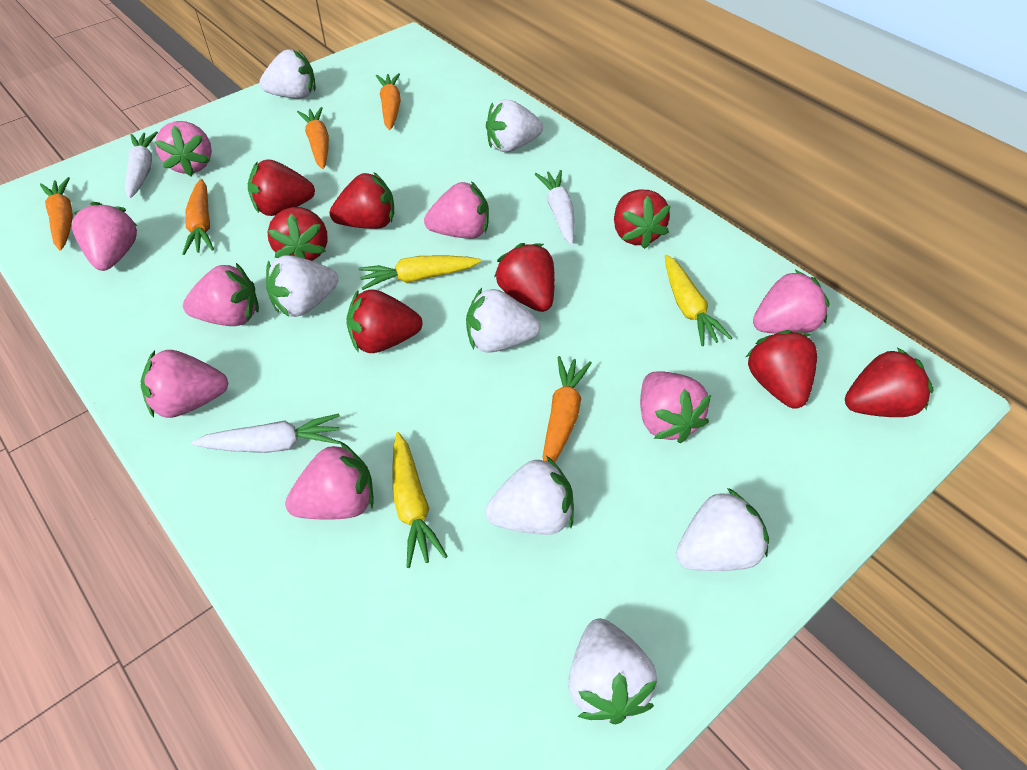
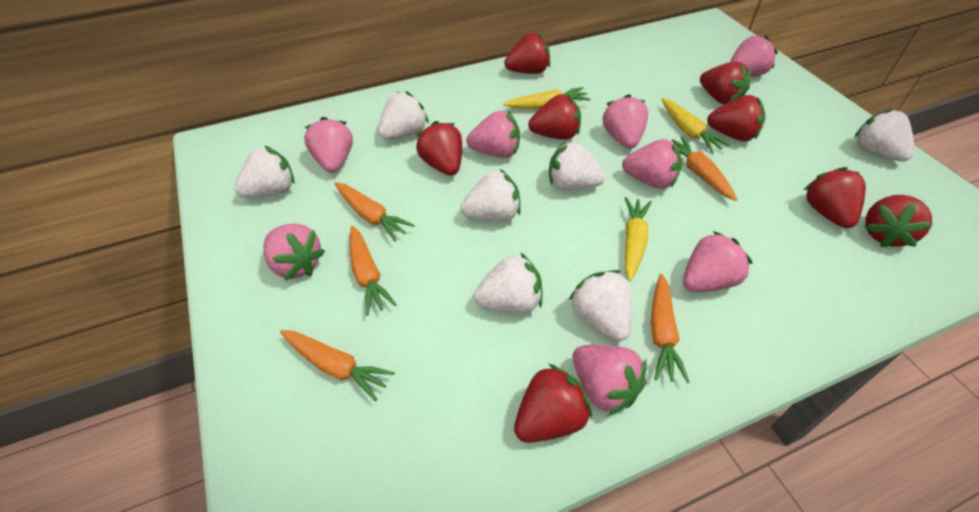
white carrot: [125,131,158,199] [191,414,340,453] [535,170,575,245] = 3 -> none = 0

